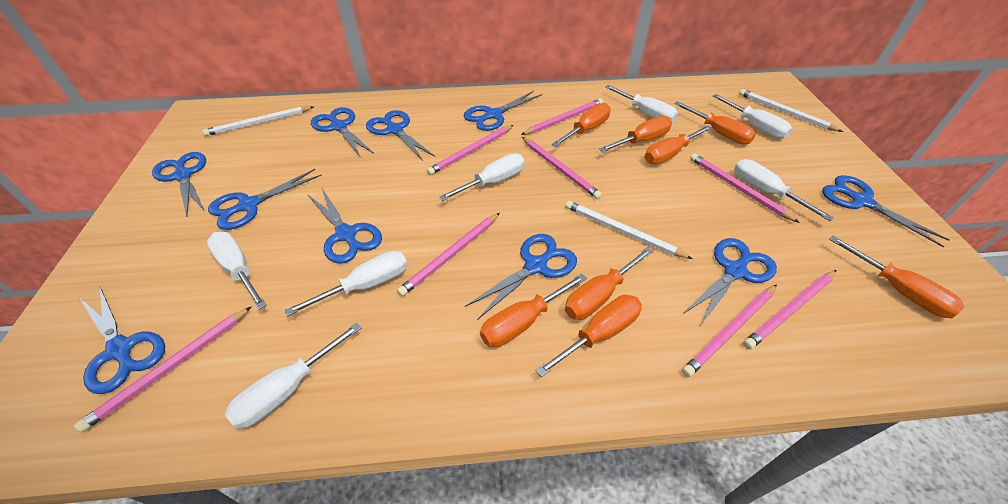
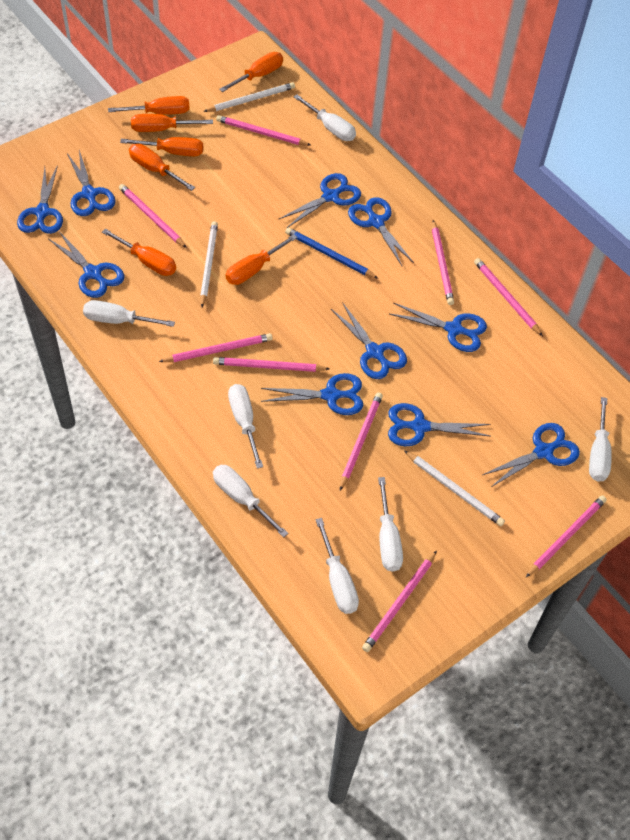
blue pencil: none = 0 -> [285,228,378,279] = 1
orange screwdriver: [480,273,587,347] [535,295,642,377] [552,103,611,147] [565,247,653,320] [599,116,672,152] [645,125,712,164] [674,101,756,145] [829,236,965,318] = 8 -> [102,229,176,276] [108,96,190,115] [120,137,203,156] [129,144,195,191] [131,114,213,132] [219,52,283,92] [226,234,298,285] = 7
pink pencil: [74,306,252,433] [397,213,500,296] [427,125,514,175] [521,98,603,135] [522,137,602,199] [682,284,777,377] [690,154,800,223] [743,270,836,349] = 8 -> [119,184,187,248] [159,333,273,362] [213,357,329,372] [216,115,311,146] [340,392,383,491] [362,551,437,652] [432,220,454,305] [474,258,543,336] [526,495,607,577] = 9

